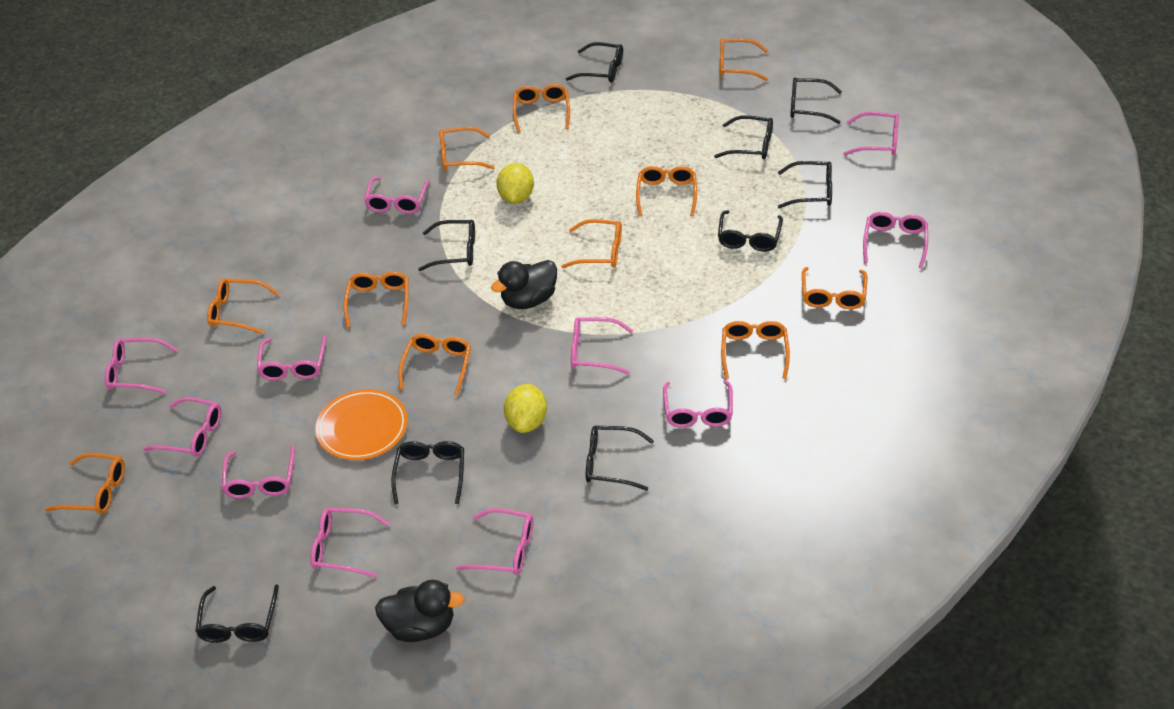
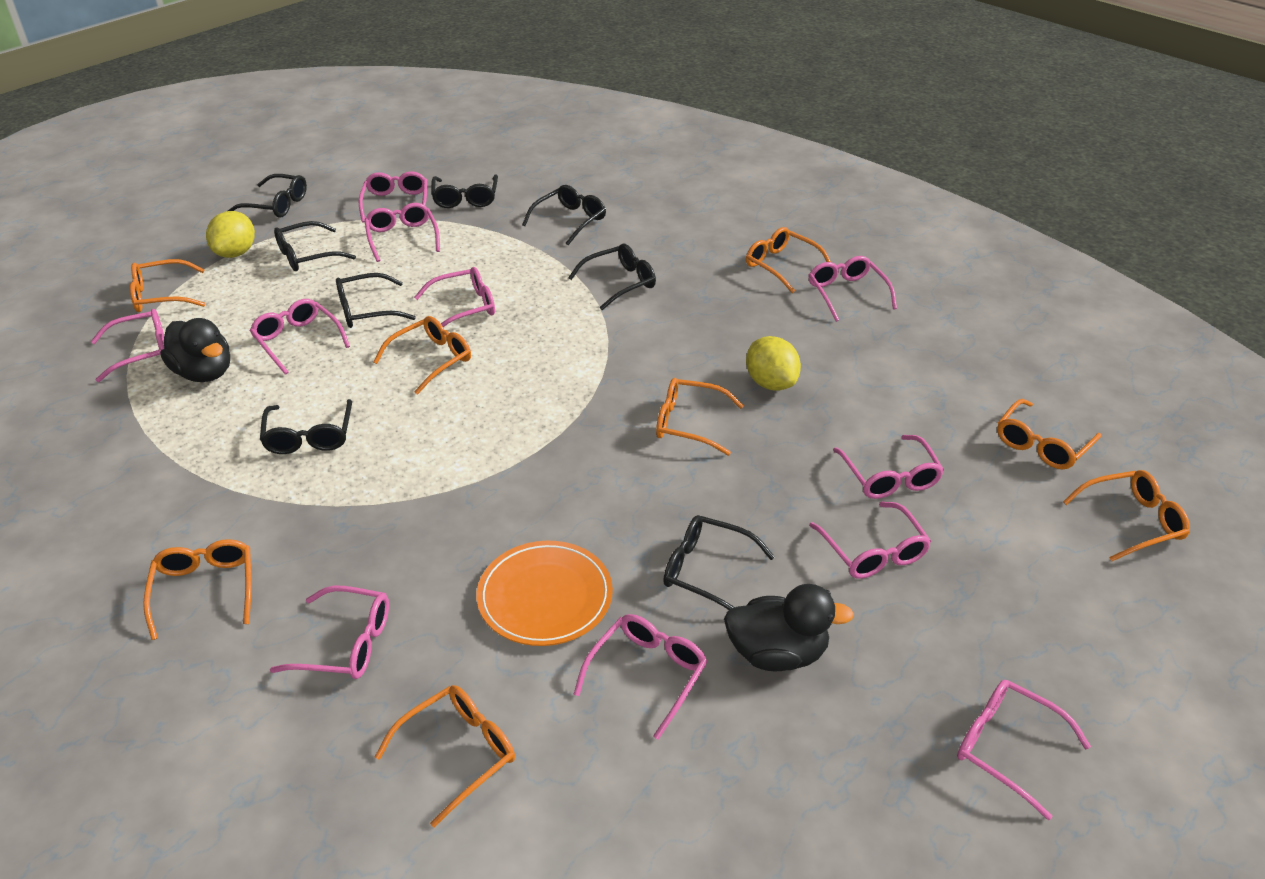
black glasses: [195,584,279,643] [391,441,464,505] [418,220,475,271] [566,42,623,83] [586,426,654,491] [714,115,773,160] [718,210,783,252] [778,161,832,209] [790,78,842,124] = 9 -> [228,174,307,218] [260,399,352,454] [274,221,356,271] [336,273,416,328] [431,174,498,208] [522,185,606,245] [568,244,656,310] [663,515,775,610] = 8
orange glasses: [45,453,125,514] [207,278,279,334] [344,271,409,328] [399,334,471,396] [439,127,495,171] [513,84,570,133] [561,219,622,268] [636,166,697,216] [720,38,768,81] [721,321,790,379] [802,267,867,310] = 11 -> [130,259,205,312] [143,539,251,640] [373,316,471,395] [375,685,515,828] [656,378,744,456] [746,227,831,293] [997,399,1101,469] [1063,470,1190,561] = 8

